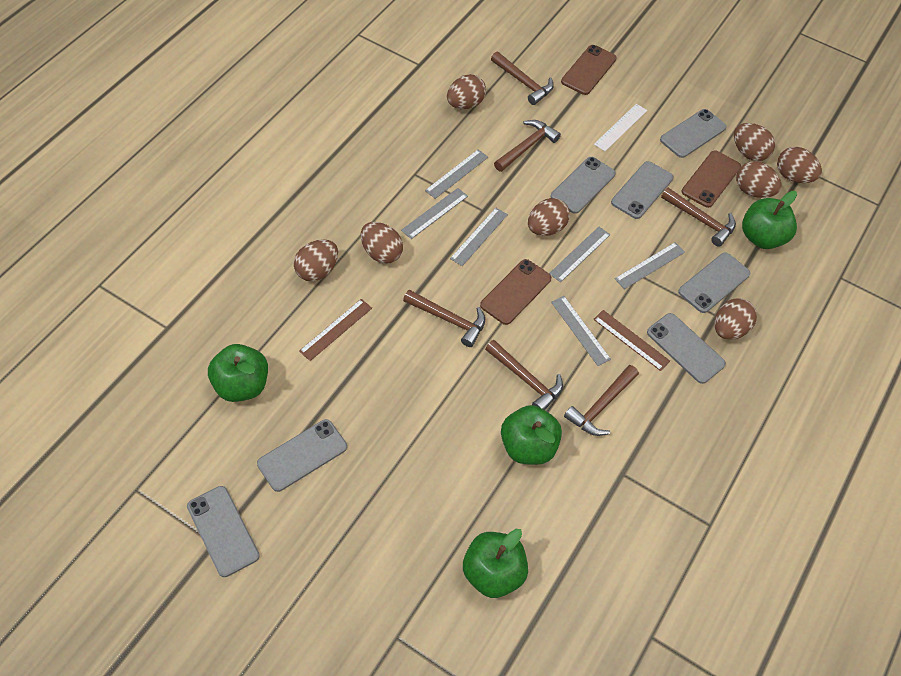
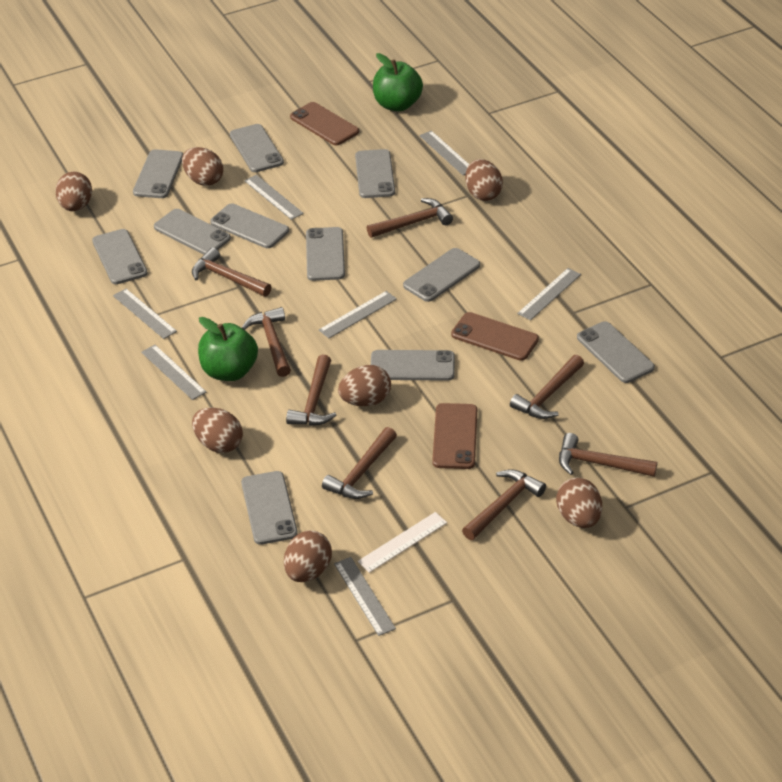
brown egg: [294,239,338,282] [361,222,403,264] [447,74,486,109] [528,198,570,236] [714,298,757,340] [734,123,775,161] [736,161,781,198] [777,147,822,183] = 8 -> [55,172,92,211] [182,147,223,186] [192,408,243,453] [284,530,332,582] [338,365,391,406] [465,159,503,201] [556,477,602,528] = 7
brown hammer: [403,290,485,347] [485,340,563,410] [491,51,554,105] [494,120,561,172] [564,365,639,436] [661,188,736,247] = 6 -> [192,247,271,297] [242,307,291,377] [286,355,337,426] [322,427,397,499] [367,198,453,238] [462,469,546,540] [510,355,584,419] [559,433,657,477] = 8
brown ruler: [299,299,372,361] [593,310,670,371] = 2 -> none = 0
green apple: [208,344,268,402] [463,529,528,598] [501,405,562,465] [742,191,797,249] = 4 -> [198,317,258,381] [373,53,423,111] = 2
grey phone: [187,486,260,577] [257,419,347,492] [551,157,616,214] [611,161,674,219] [647,313,726,384] [660,109,727,158] [678,252,750,313] = 7 -> [92,229,148,284] [133,149,183,198] [154,209,231,255] [210,203,289,248] [230,124,284,172] [241,471,298,545] [306,227,345,281] [355,149,395,198] [371,350,455,381] [403,248,480,302] [577,321,655,383] = 11
grey ruler: [401,188,468,239] [425,149,488,199] [450,208,508,266] [549,227,610,282] [551,296,611,366] [615,242,685,289] = 6 -> [113,289,177,339] [141,345,206,400] [244,175,304,220] [319,291,397,338] [334,557,396,636] [419,131,469,175] [517,268,581,321] = 7

